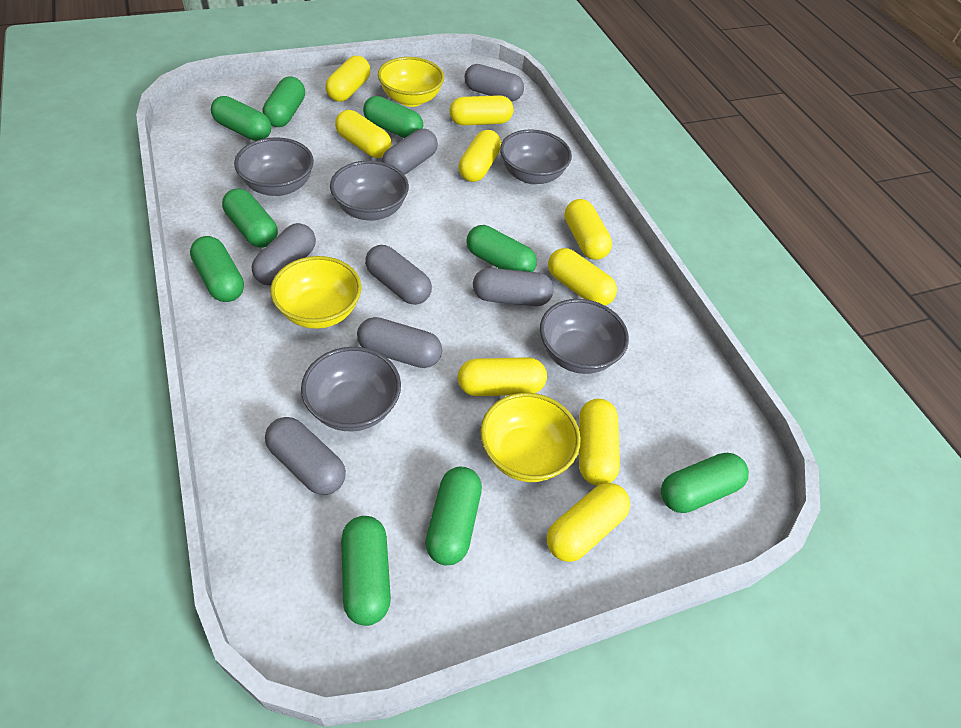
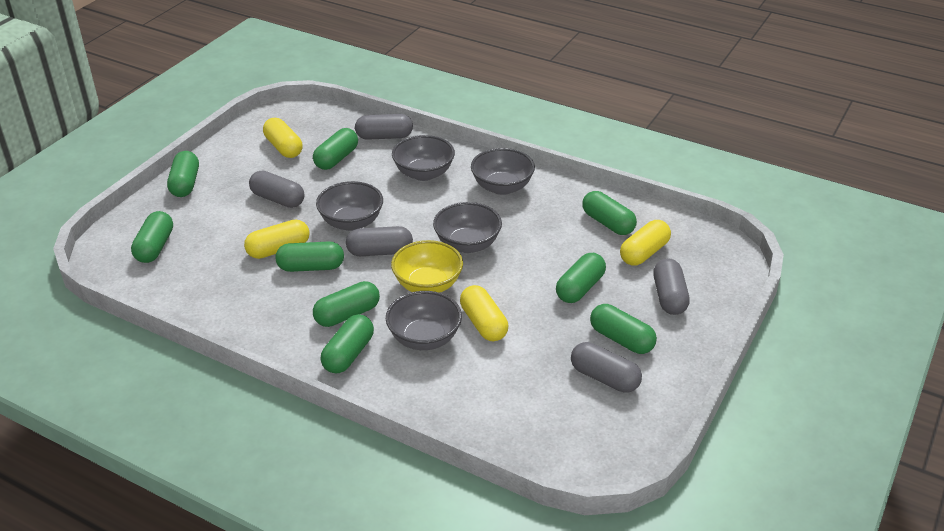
grey capsule: [251,223,316,286] [265,417,346,495] [357,317,442,368] [365,245,432,305] [382,129,438,175] [465,64,524,101] [473,268,554,306] = 7 -> [249,170,305,208] [346,226,413,256] [355,114,413,140] [571,342,642,393] [653,258,690,315] = 5
yellow bowl: [270,256,362,329] [378,57,444,107] [480,393,581,482] = 3 -> [391,240,463,293] = 1
yellow capsule: [325,55,370,102] [335,110,391,158] [450,95,513,126] [458,130,501,182] [458,357,547,396] [547,483,630,562] [548,248,617,306] [564,199,612,260] [579,399,620,486] = 9 -> [244,219,310,259] [263,118,303,158] [460,285,508,341] [620,220,671,265] = 4

